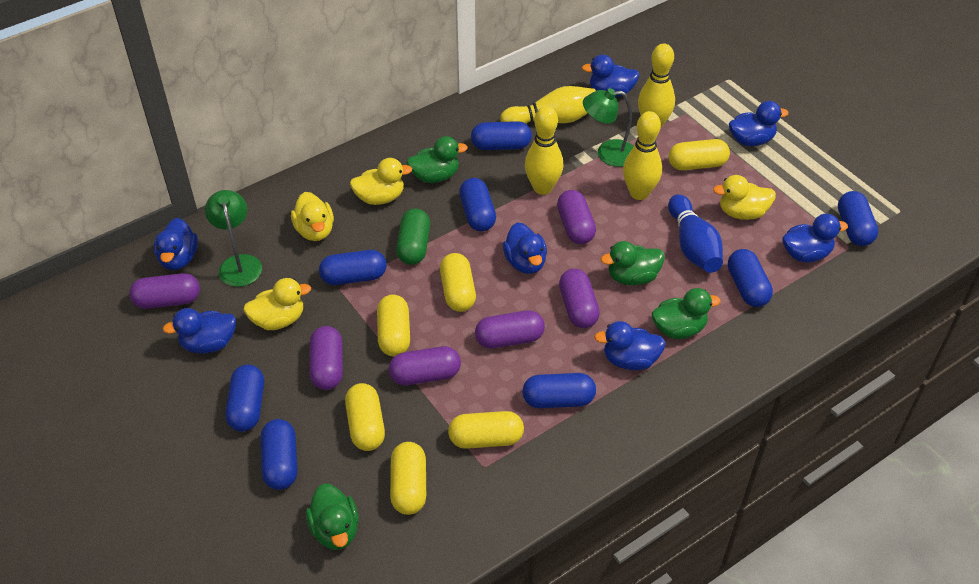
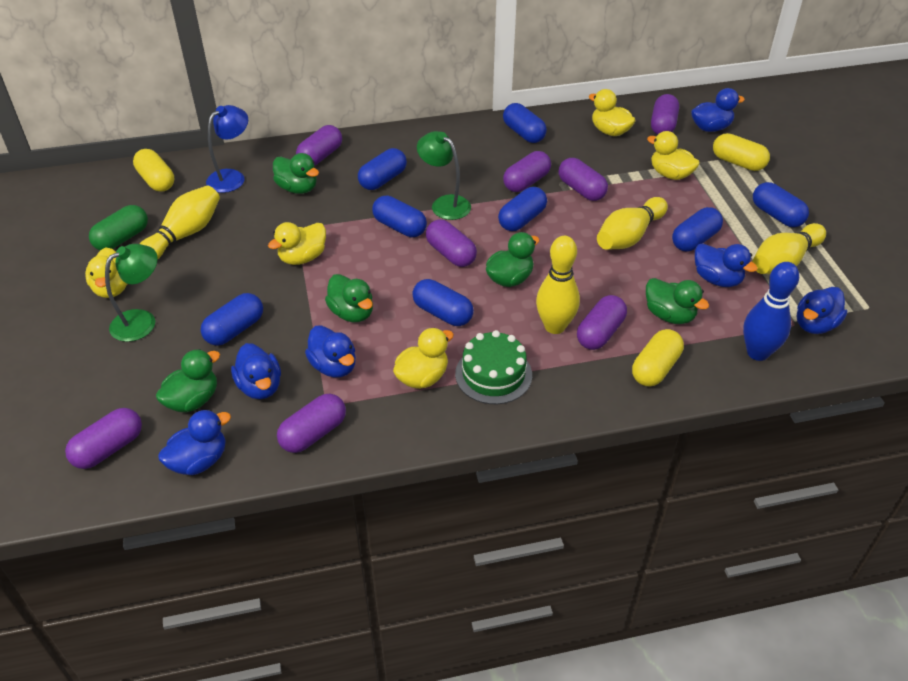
blue duck: [154,218,198,270] [163,308,236,354] [503,222,547,274] [582,55,640,97] [594,321,666,370] [729,101,789,146] [782,214,848,263] = 7 -> [158,409,231,475] [231,343,281,399] [305,325,356,378] [691,88,745,132] [695,243,758,287] [797,287,847,334] = 6
blue lamp: none = 0 -> [206,105,248,193] = 1
green cake: none = 0 -> [455,330,532,404] = 1
green duck: [306,484,359,550] [407,136,468,183] [601,241,665,285] [652,288,721,339] = 4 -> [156,349,220,412] [273,153,319,194] [325,274,373,322] [486,232,540,287] [646,278,709,324] = 5
purple capsule: [129,273,200,309] [309,326,343,390] [389,346,461,385] [475,310,545,349] [557,190,596,244] [559,269,600,328] = 6 -> [65,408,142,469] [277,394,346,453] [296,125,342,166] [426,220,477,267] [503,151,551,192] [559,158,608,201] [577,295,627,350] [651,94,679,135] = 8
yellow capsule: [345,383,385,451] [377,294,410,356] [390,442,426,515] [440,253,476,312] [448,411,524,449] [668,139,730,170] = 6 -> [133,149,174,192] [632,329,684,387] [713,133,770,171] = 3
yellow duck: [243,278,311,330] [291,192,334,241] [350,158,412,205] [713,175,776,220] = 4 -> [85,247,127,298] [268,222,326,265] [393,328,454,389] [589,89,636,136] [647,131,700,180] = 5

